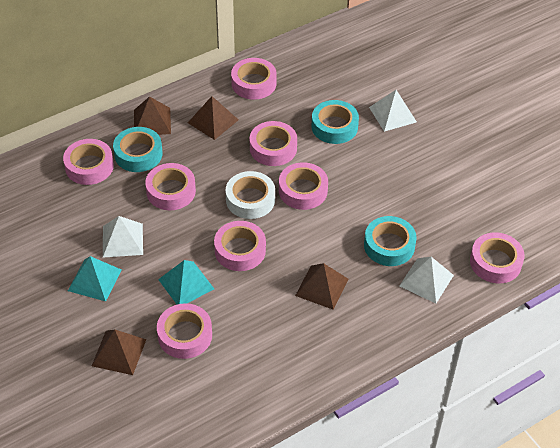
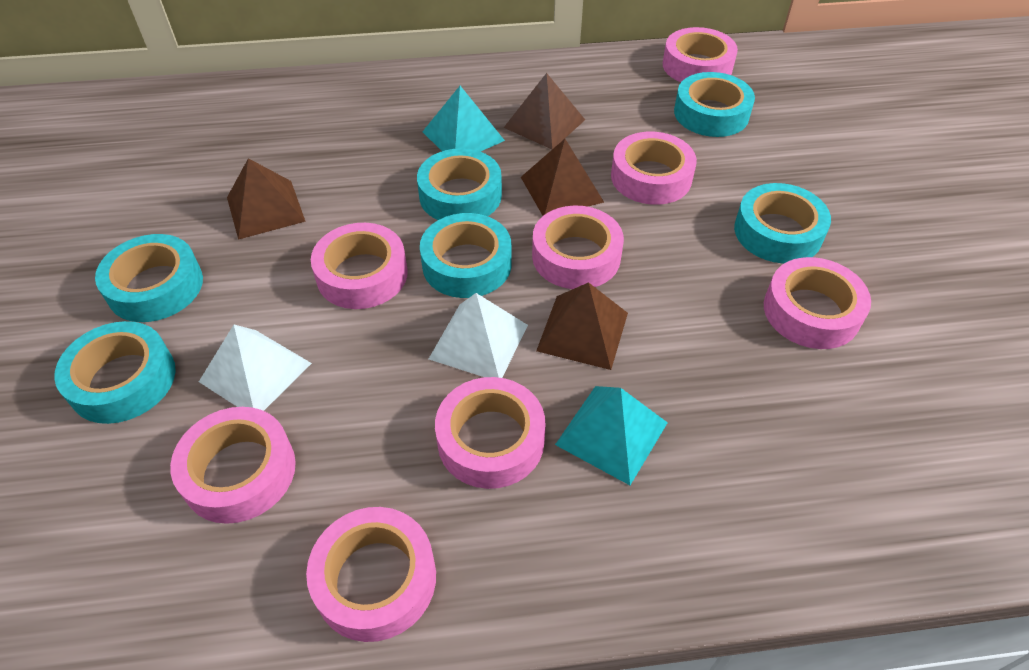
turquoise tape: [113,127,163,172] [311,100,359,144] [364,216,417,266] = 3 -> [54,321,176,424] [95,234,203,322] [417,148,502,220] [420,213,512,298] [674,72,755,137] [734,183,831,264] = 6
white pyramid: [103,216,143,258] [369,90,417,132] [400,257,454,303] = 3 -> [199,325,312,411] [429,293,528,378] = 2
white tape: [225,171,275,219] = 1 -> none = 0

